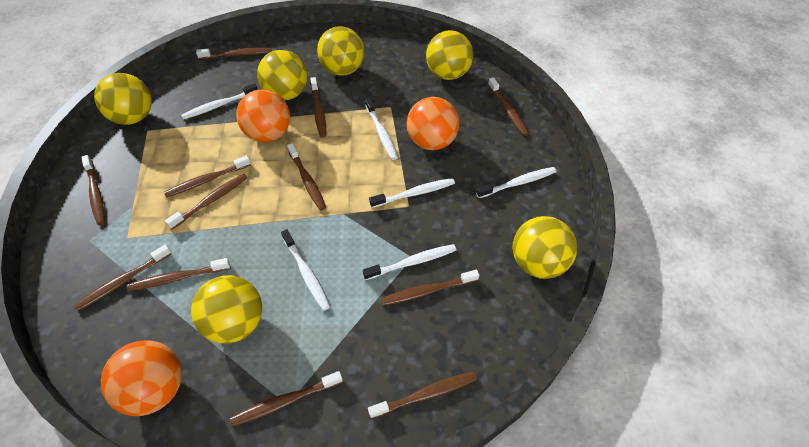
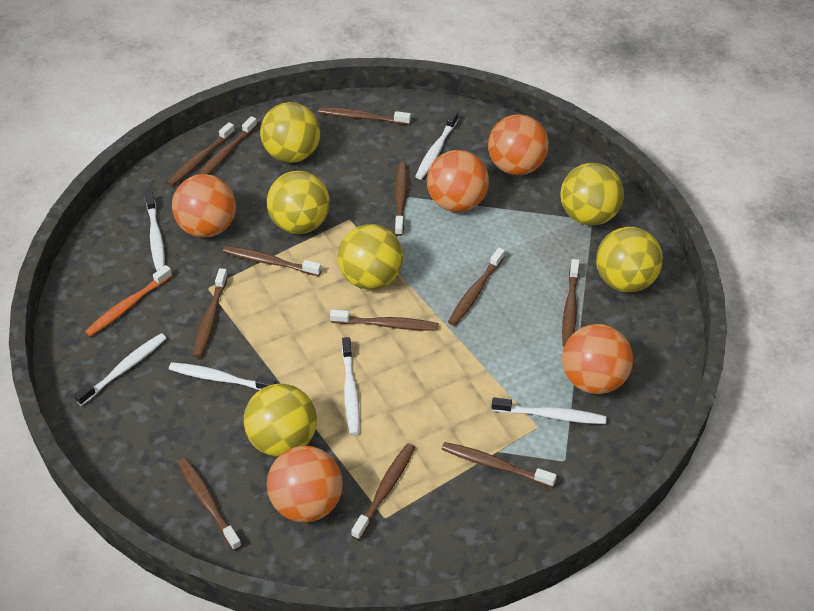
orange ball: [101,340,182,416] [236,89,290,143] [407,97,459,150] = 3 -> [172,174,236,238] [267,446,343,523] [427,150,489,212] [488,114,549,175] [562,324,633,394] = 5
orange toothbrush: none = 0 -> [85,265,172,336] = 1

